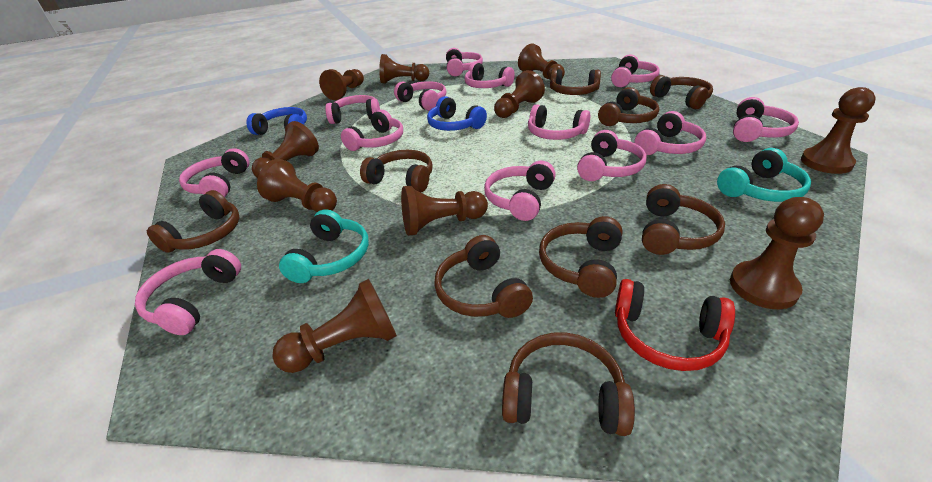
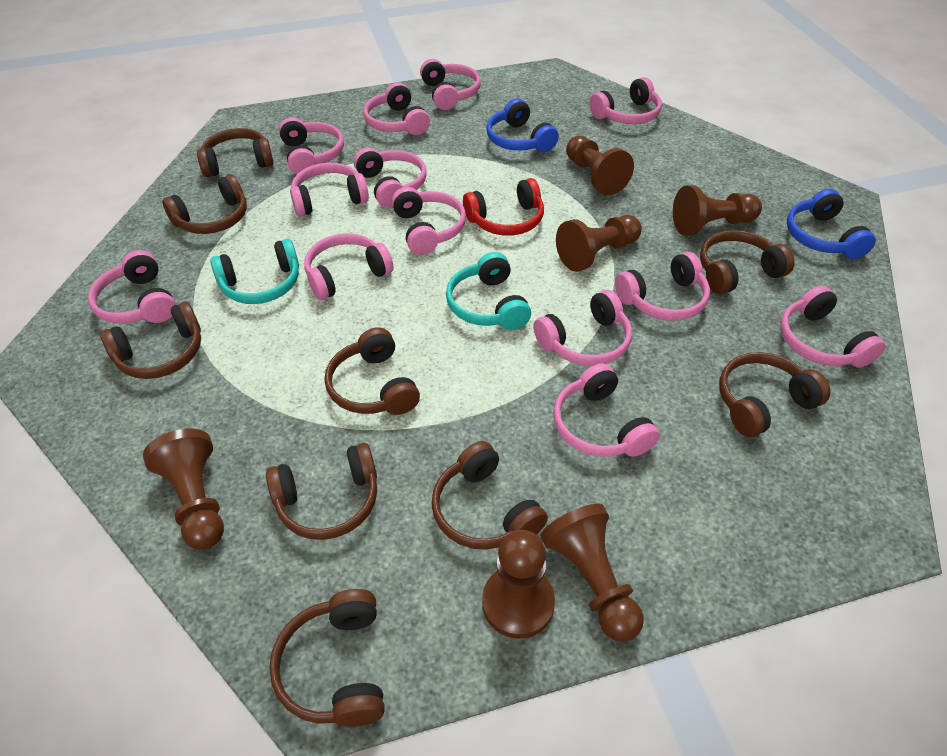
brown pawn: [252,121,319,178] [257,159,337,212] [273,279,397,373] [319,69,364,100] [379,54,429,84] [401,186,488,236] [494,70,545,118] [518,44,565,79] [730,197,824,309] [801,87,876,174] = 10 -> [143,429,224,550] [482,530,555,639] [540,504,644,642] [556,215,642,272] [566,136,634,195] [673,185,762,236] = 6

